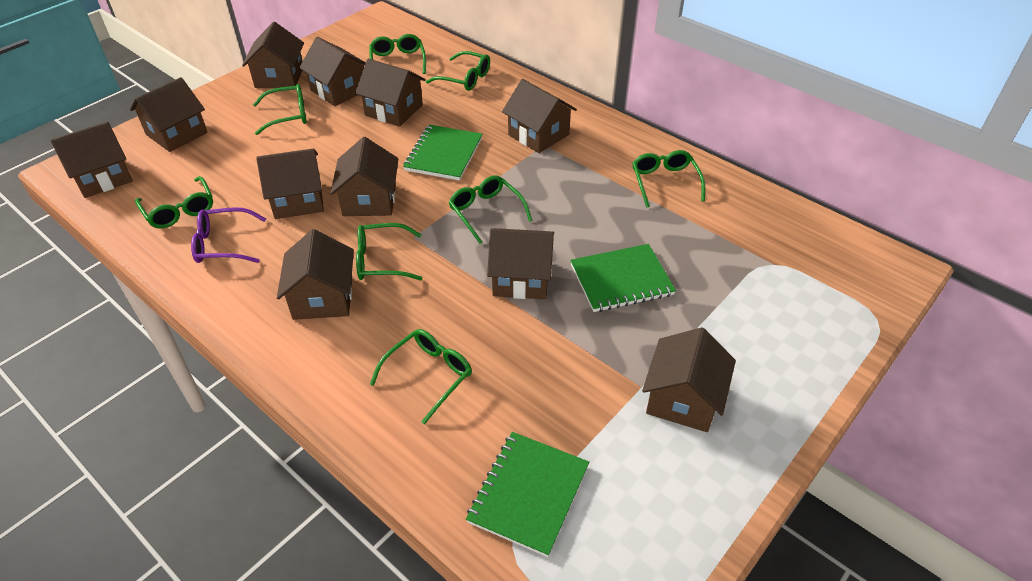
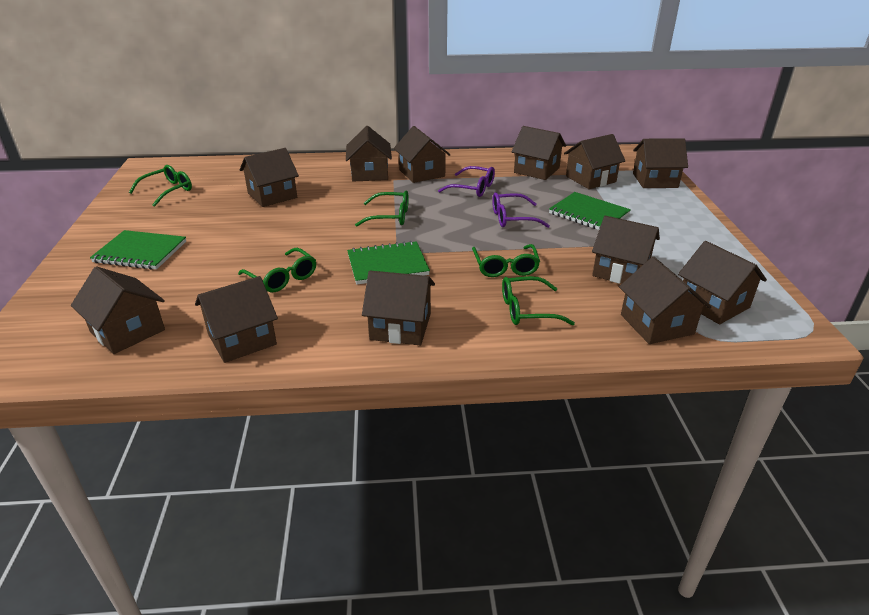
brown house: [50,122,133,198] [130,77,208,152] [242,22,304,88] [256,148,324,219] [277,229,354,320] [299,37,366,106] [330,137,398,216] [355,59,426,127] [487,228,554,299] [502,79,577,153] [642,327,736,432] = 11 -> [71,267,165,354] [195,276,278,363] [240,148,299,207] [346,126,392,181] [362,271,435,345] [394,126,451,183] [512,126,566,180] [564,134,625,189] [592,216,660,284] [619,257,711,344] [633,138,688,188] [678,241,767,324] = 12
green glasses: [135,176,213,228] [253,84,307,135] [356,223,423,280] [369,34,426,74] [370,329,472,424] [426,51,490,91] [449,175,533,244] [632,150,705,208] = 8 -> [129,165,192,207] [238,248,316,292] [355,191,409,227] [472,244,540,277] [502,276,575,325] = 5
purple glasses: [191,207,266,263] = 1 -> [438,166,495,197] [492,193,550,228] = 2

